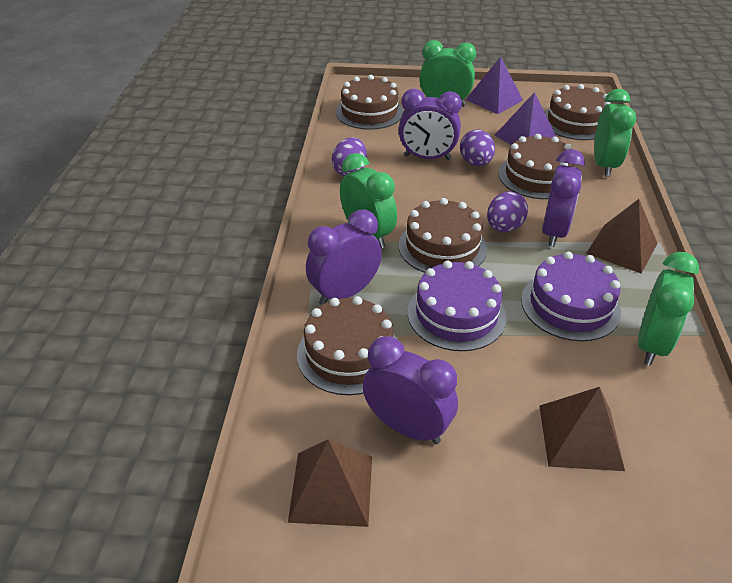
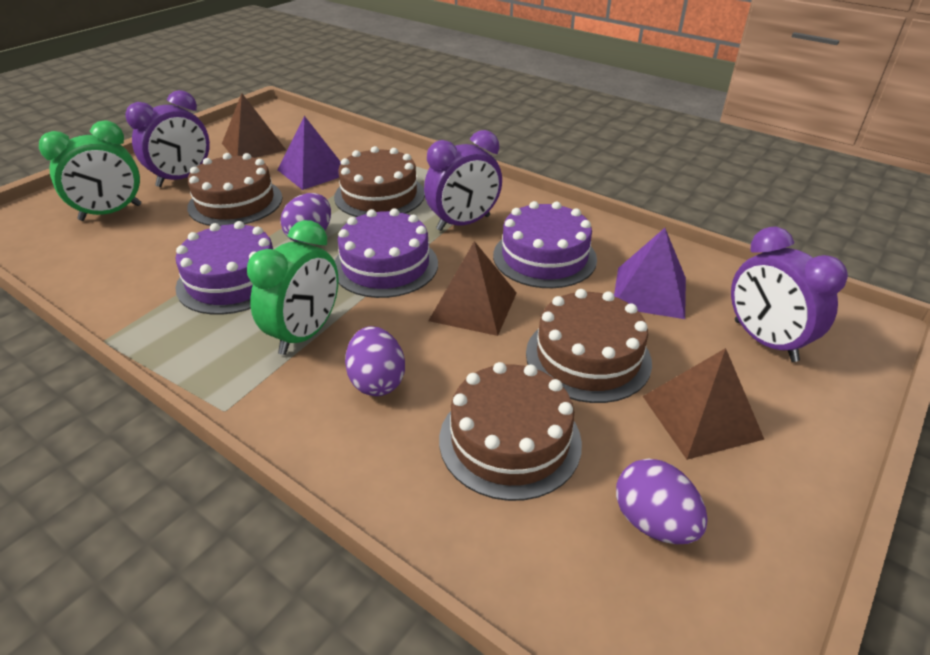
brown cake: [297,296,397,395] [336,75,404,130] [399,198,487,273] [499,134,575,199] [544,84,612,140] = 5 -> [187,153,282,226] [334,146,425,217] [439,362,582,501] [526,289,652,403] = 4
green clock: [340,153,397,248] [419,40,476,107] [594,89,636,177] [638,252,699,366] = 4 -> [39,120,141,221] [247,220,339,355] = 2
purple cake: [407,261,507,351] [521,252,621,341] = 2 -> [175,221,273,315] [335,208,438,298] [493,201,597,288] = 3
purple clock: [306,209,382,305] [362,336,458,444] [398,89,462,160] [542,149,585,247] = 4 -> [125,90,210,187] [424,130,502,231] [731,227,848,362] = 3

